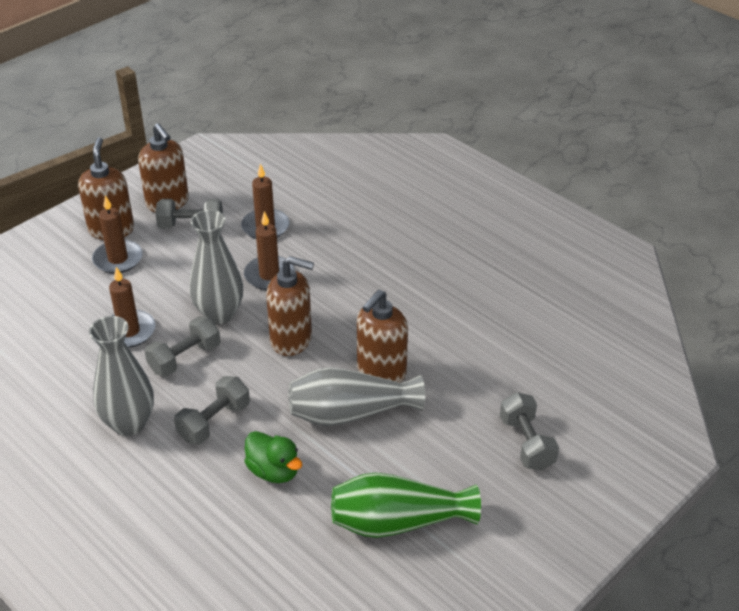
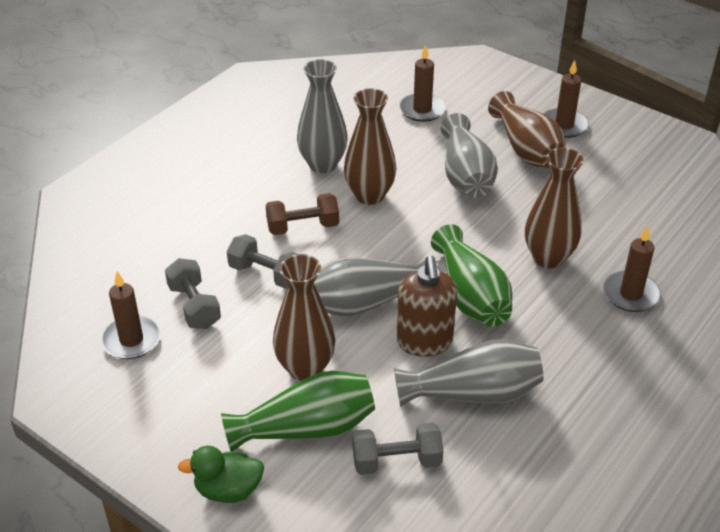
brown dumbbell: none = 0 -> [266,193,339,235] = 1
brown soap dispenser: [78,137,134,240] [138,123,189,212] [266,256,314,356] [357,290,408,383] = 4 -> [397,255,457,357] = 1
brown vase: none = 0 -> [273,254,336,381] [344,88,396,205] [488,91,566,168] [525,148,583,268] = 4
green vase: [331,473,481,538] = 1 -> [221,371,375,451] [431,224,512,327] = 2
grey dumbbell: [145,316,221,377] [156,199,223,229] [174,376,250,444] [500,392,559,471] = 4 -> [165,258,221,329] [227,234,296,289] [352,422,443,475] = 3
grey vase: [89,316,154,436] [189,210,243,324] [289,367,425,426] = 3 -> [297,59,348,173] [314,258,440,316] [394,339,543,407] [441,113,498,198] = 4

